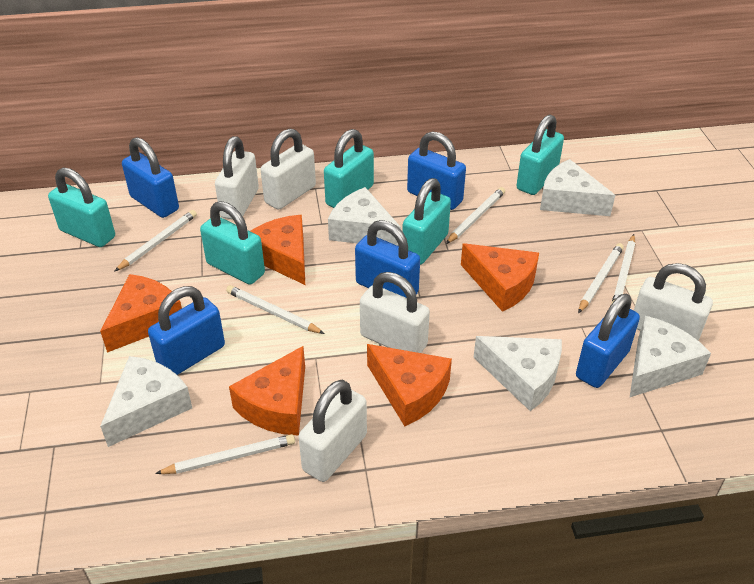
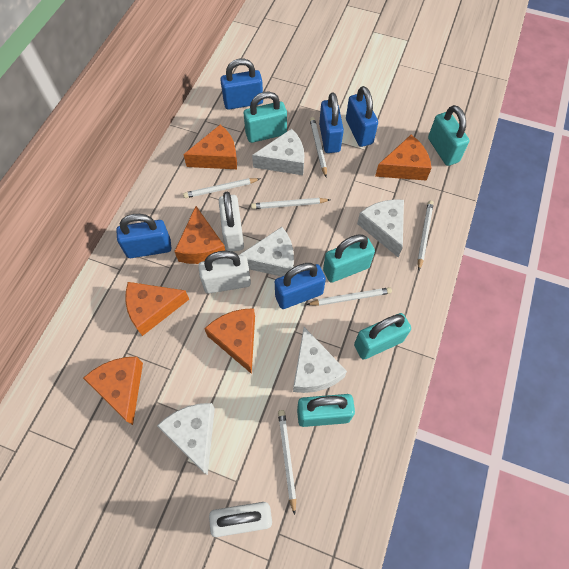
orange cheese: [100,274,182,353] [229,346,305,436] [250,215,305,285] [367,344,452,426] [461,243,539,312] = 5 -> [83,357,143,425] [125,282,189,336] [174,206,225,264] [183,124,237,169] [204,308,255,374] [375,135,432,181] = 6
white padlock: [215,136,259,220] [260,129,316,210] [299,380,367,482] [360,272,430,353] [634,263,713,341] = 5 -> [198,251,251,294] [209,502,272,537] [219,192,244,251] = 3

